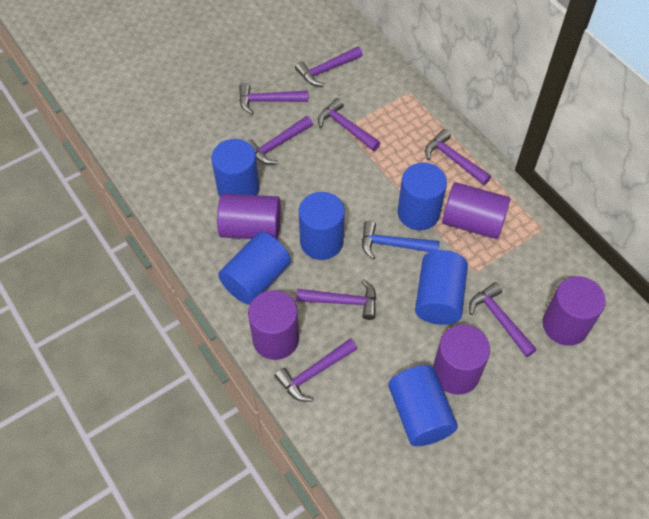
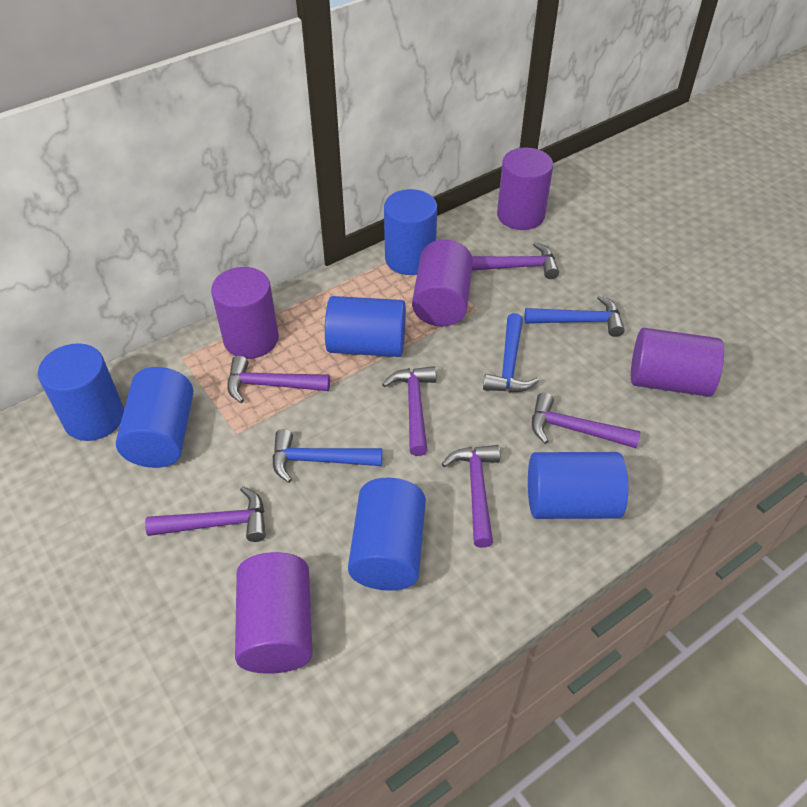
blue hammer: [362,221,439,259] = 1 -> [273,429,382,483] [483,313,539,392] [525,295,625,337] = 3
purple hammer: [239,83,308,114] [246,116,313,165] [274,339,357,402] [295,47,363,86] [296,279,376,320] [318,98,380,151] [425,129,491,185] [469,282,537,357] = 8 -> [145,486,266,542] [227,356,330,403] [382,366,436,456] [442,445,500,548] [472,242,559,279] [532,393,641,448] = 6

